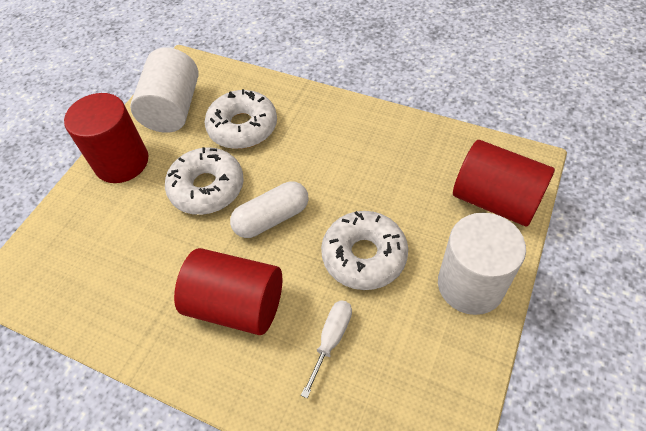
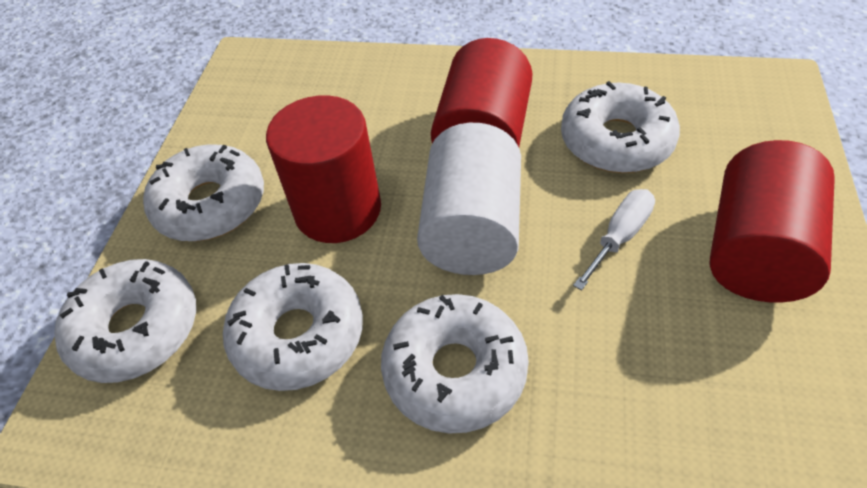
white capsule: [230,181,308,238] = 1 -> none = 0
white cylinder: [130,48,199,133] [438,213,526,315] = 2 -> [417,123,521,275] = 1
white donut: [165,147,244,215] [205,89,277,149] [321,211,408,290] = 3 -> [54,259,196,383] [143,144,264,242] [223,263,363,391] [381,294,529,434] [561,81,680,173] = 5

